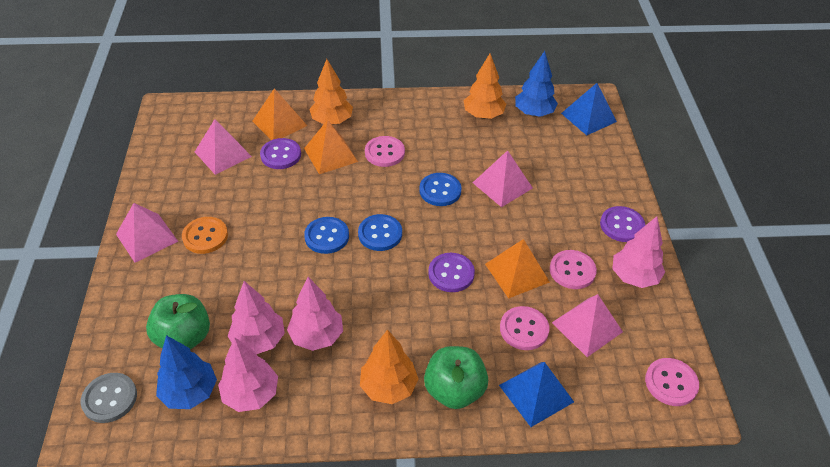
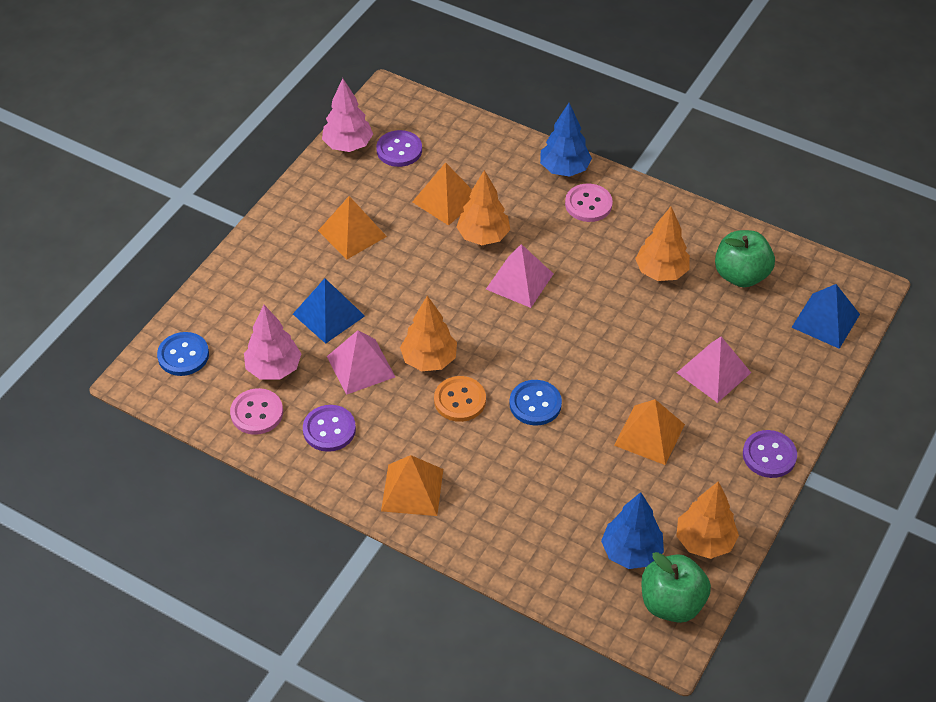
blue button: [304,217,349,254] [358,214,402,251] [419,173,462,206] = 3 -> [157,332,209,376] [509,380,562,426] = 2
grey button: [81,373,137,423] = 1 -> none = 0
orange pyramid: [252,88,307,140] [304,120,358,174] [485,239,550,299] = 3 -> [318,196,387,260] [381,455,443,516] [412,162,472,226] [614,399,685,465] = 4
orange tree: [309,59,353,125] [360,330,419,404] [464,53,506,119] = 3 -> [400,296,457,371] [457,170,510,245] [635,207,690,281] [676,481,739,559] = 4
pink button: [365,136,405,167] [500,306,549,350] [550,250,597,289] [645,358,699,406] = 4 -> [230,388,283,435] [565,184,613,222] = 2
pink pyramid: [116,203,179,263] [195,119,252,175] [473,150,533,207] [552,294,623,357] = 4 -> [327,330,395,395] [486,244,554,308] [677,336,751,403] = 3
pink tree: [218,337,278,412] [228,281,285,354] [287,277,343,351] [612,216,665,288] = 4 -> [244,305,301,380] [322,78,373,152] = 2

